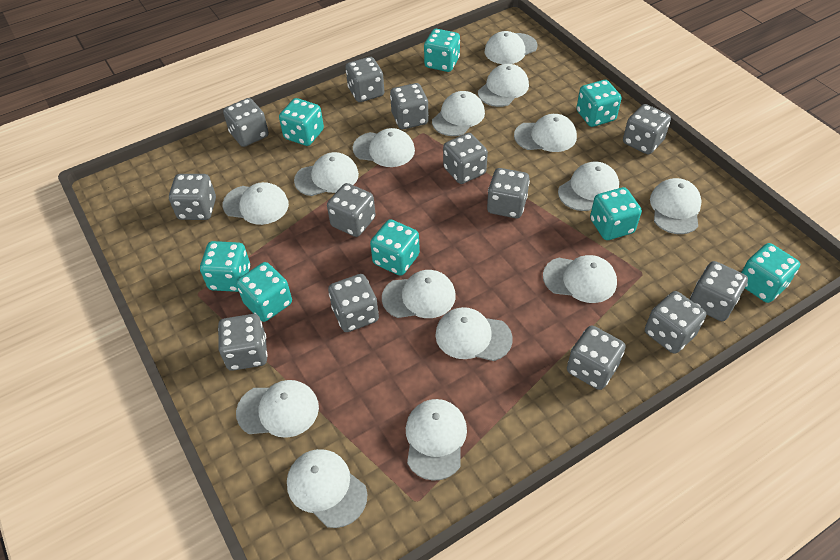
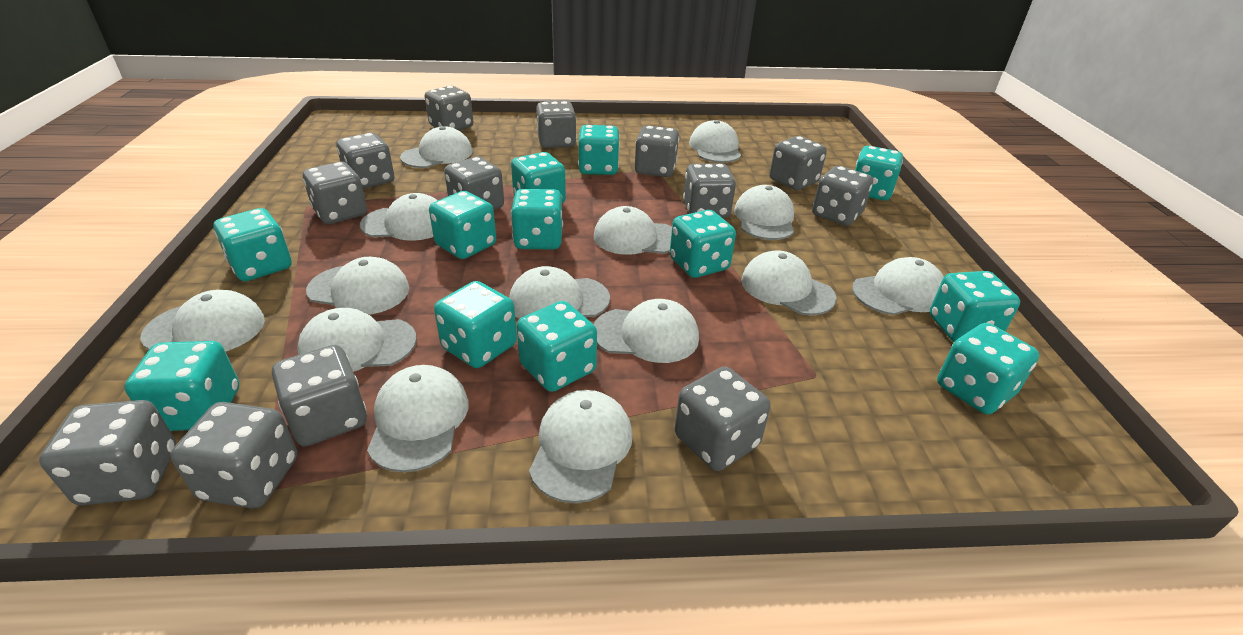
turquoise dice: [200,241,250,292] [236,262,292,322] [279,98,324,146] [370,219,420,276] [424,29,460,72] [576,80,622,127] [590,187,642,240] [741,243,800,303] = 8 -> [124,341,239,431] [213,208,292,281] [429,191,496,259] [434,281,517,368] [511,152,566,203] [511,189,563,249] [516,301,597,392] [578,125,620,175] [670,210,736,278] [855,146,903,201] [930,271,1020,342] [937,323,1039,414] = 12
white cap: [223,182,289,225] [236,380,319,438] [287,449,368,528] [294,152,359,196] [353,128,415,167] [382,270,456,318] [406,399,467,481] [432,91,485,136] [435,307,513,361] [478,64,529,107] [485,31,537,64] [514,114,577,152] [543,255,617,303] [558,162,619,211] [650,178,702,234] = 15 -> [140,290,265,352] [297,308,417,372] [306,257,409,315] [360,193,438,241] [367,365,469,472] [400,126,473,168] [509,266,610,319] [529,390,633,503] [594,206,672,255] [594,299,699,363] [689,120,741,163] [734,185,794,240] [741,250,836,316] [852,257,944,315] = 14

